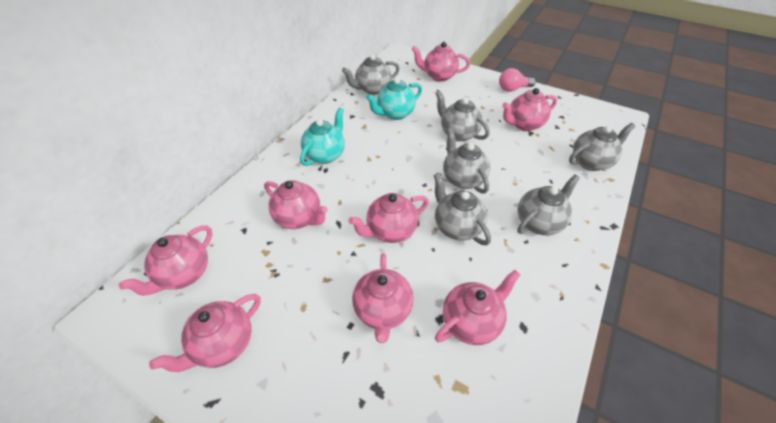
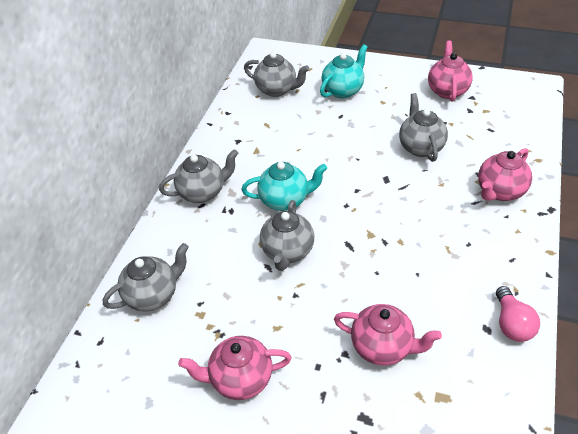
grey teapot: [342,54,400,95] [434,173,491,245] [436,90,490,141] [443,128,490,194] [517,175,580,236] [569,123,635,171] = 6 -> [103,243,189,312] [159,149,238,203] [244,52,309,97] [260,200,314,271] [399,93,448,162] = 5
pink teapot: [119,225,213,296] [149,294,261,372] [264,180,328,229] [348,193,429,243] [352,253,413,343] [412,42,470,82] [435,270,521,345] [502,88,557,131] = 8 -> [178,336,292,400] [334,304,442,366] [428,40,473,102] [478,148,532,201] = 4

